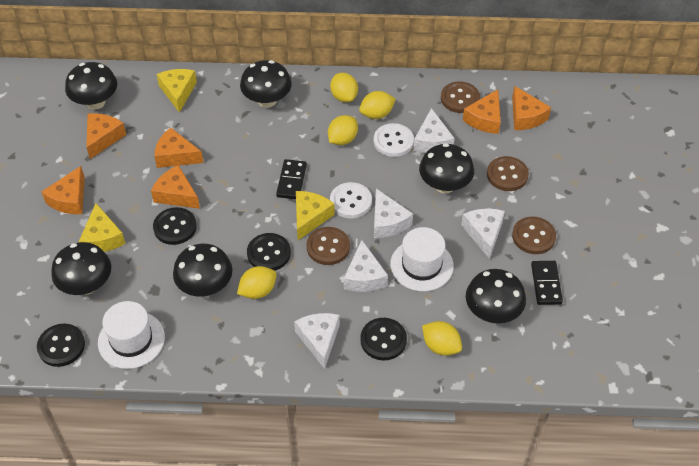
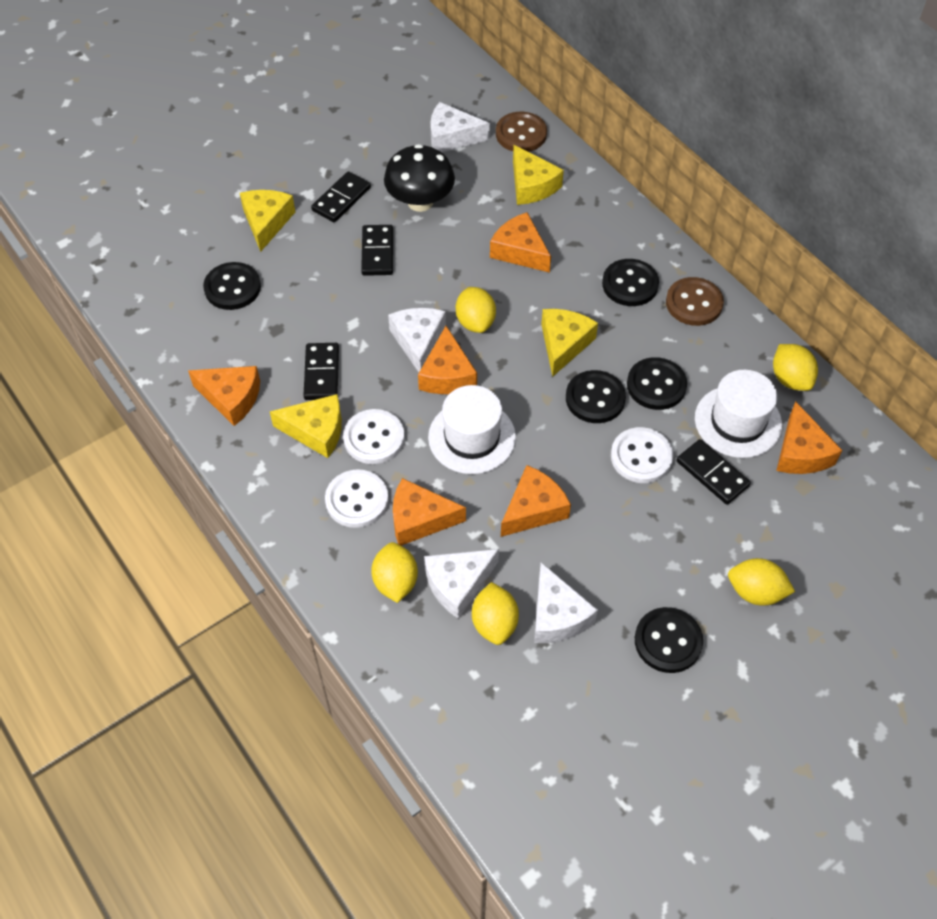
black button: [37,324,85,367] [153,207,197,245] [247,233,291,271] [360,318,407,360] = 4 -> [203,262,261,310] [566,370,626,423] [602,259,659,306] [627,357,687,410] [635,607,703,673] = 5
black domino: [276,159,307,199] [531,261,563,305] = 2 -> [304,343,339,400] [311,171,371,222] [361,225,393,276] [677,439,751,505] = 4
black mushroom: [51,242,111,295] [65,62,117,110] [173,244,232,297] [240,60,292,108] [419,143,474,194] [466,269,526,323] = 6 -> [384,144,455,212] = 1
brown button: [306,227,350,265] [441,82,480,113] [487,156,529,191] [512,216,556,254] = 4 -> [496,112,547,152] [666,277,724,326] = 2
white button: [330,182,372,218] [374,123,414,157] = 2 -> [325,469,389,528] [343,409,404,464] [611,427,673,483] = 3
white cheese: [294,313,340,369] [344,240,388,292] [374,189,413,238] [413,108,455,153] [461,209,505,259] = 5 -> [388,308,446,372] [424,549,499,619] [430,102,490,152] [534,562,598,643] = 4
yellow cheese: [79,203,125,252] [157,69,197,113] [296,191,335,240] = 3 -> [240,190,295,252] [270,394,342,458] [513,145,564,205] [541,309,598,377] = 4

